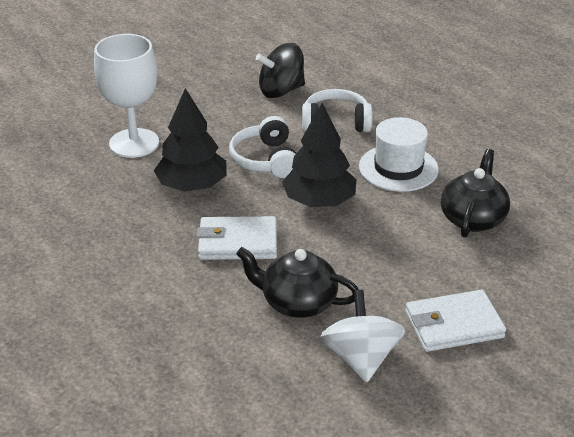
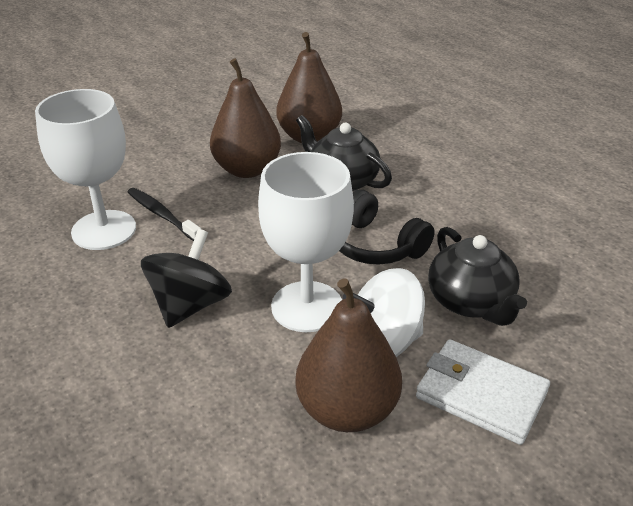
black headphones: none = 0 -> [339,190,434,265] = 1
black toothbrush: none = 0 -> [128,188,201,241] = 1
black tree: [154,88,227,191] [282,103,357,207] = 2 -> none = 0
brown pear: none = 0 -> [210,58,281,178] [277,32,342,143] [295,278,402,432] = 3
white goblet: [94,34,159,158] = 1 -> [35,89,136,250] [258,152,354,332] = 2
white hat: [359,117,439,192] = 1 -> none = 0
white headphones: [229,116,296,178] [302,89,372,132] = 2 -> none = 0
white wallet: [197,216,277,260] [405,290,506,352] = 2 -> [416,339,550,445] = 1

